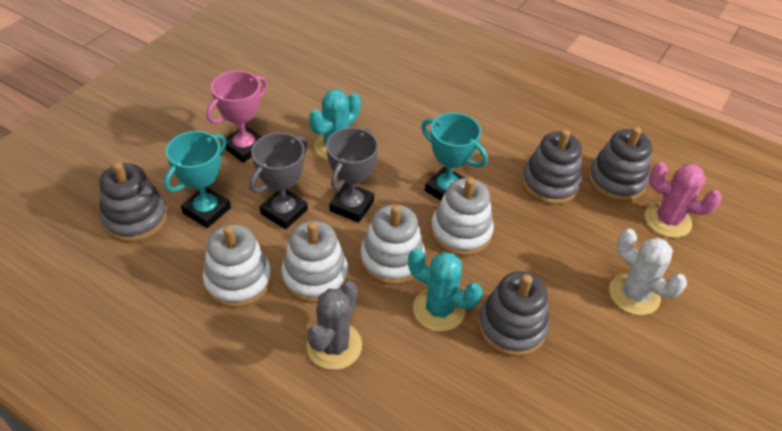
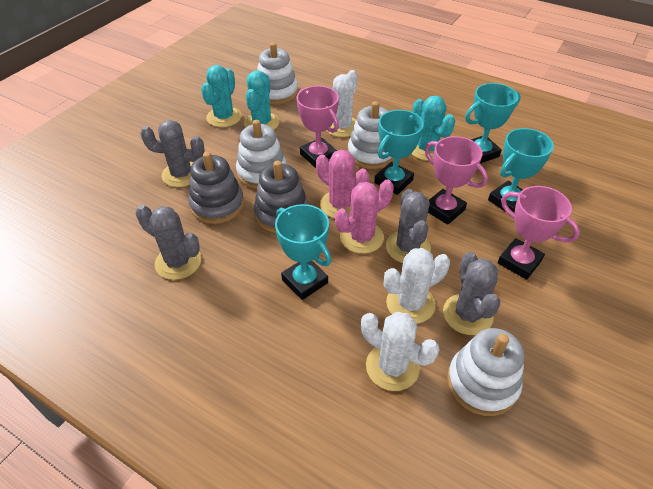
grey cactus: [307,281,362,370] = 1 -> [136,205,201,280] [140,120,205,187] [386,189,431,263] [443,252,500,335] = 4
grey stacking toy: [99,162,167,242] [478,271,549,357] [522,129,582,205] [588,127,652,202] = 4 -> [188,152,244,224] [254,161,309,233] = 2
grey trophy: [249,133,308,229] [326,127,378,223] = 2 -> none = 0
pink cactus: [645,162,722,238] = 1 -> [316,150,369,218] [335,179,394,254] = 2
pink trophy: [206,71,268,163] = 1 -> [297,86,339,168] [425,136,488,225] [498,186,580,280] = 3
turquoise cactus: [309,89,361,160] [408,248,483,332] = 2 -> [201,65,242,127] [244,70,280,130] [411,96,455,161] = 3
turquoise trophy: [164,131,231,228] [421,113,488,200] = 2 -> [275,204,331,300] [374,110,424,195] [465,83,521,163] [488,128,554,213] = 4
white cactus: [609,229,687,315] = 1 -> [326,70,358,137] [361,312,440,391] [384,248,450,324] = 3

